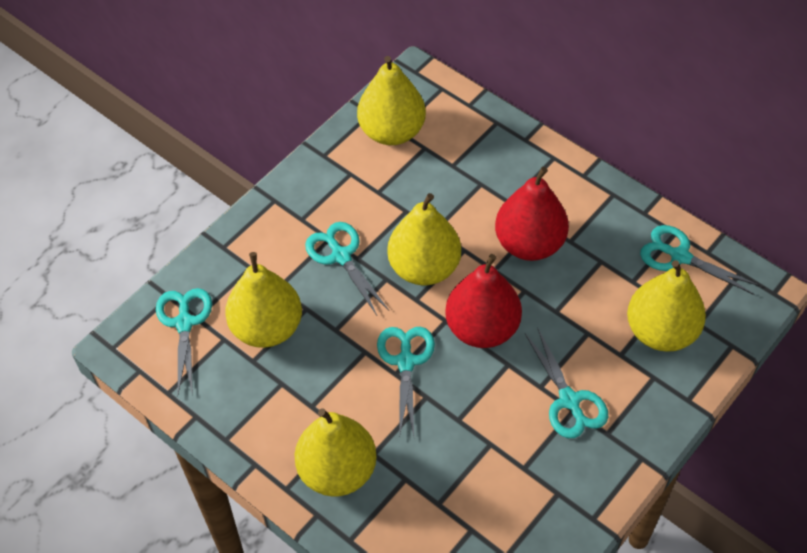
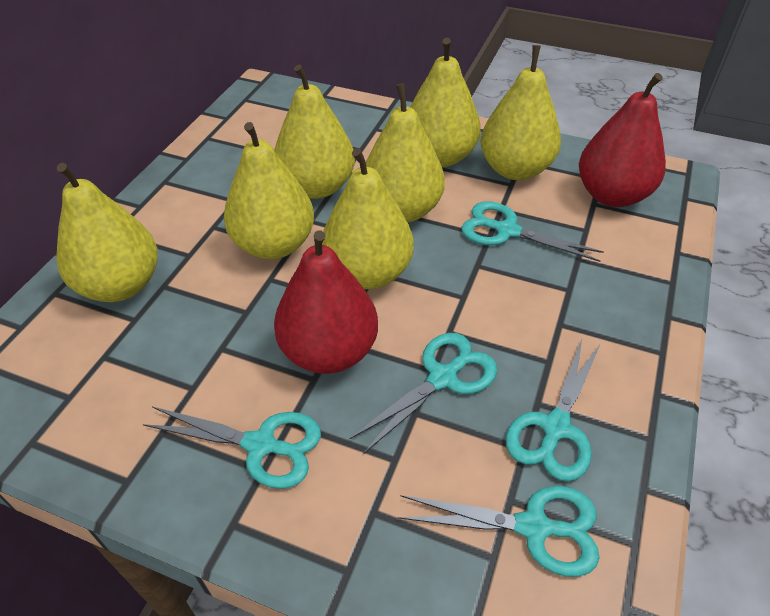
yellow pear: [225,252,302,348] [295,408,377,496] [357,56,426,145] [387,193,461,285] [627,260,706,352] = 5 -> [56,163,158,302] [224,122,314,259] [274,64,355,199] [322,148,413,289] [366,83,445,222] [410,38,481,167] [481,45,561,180] = 7

